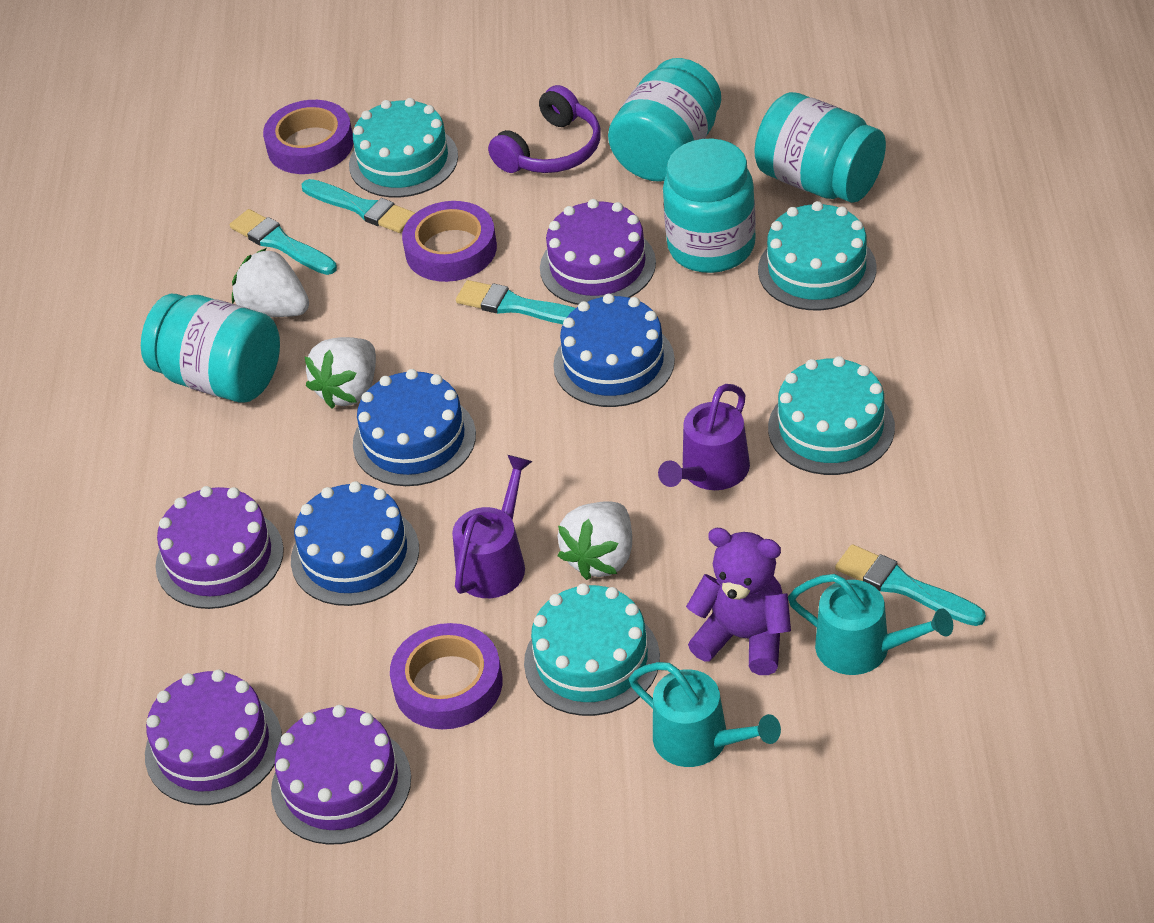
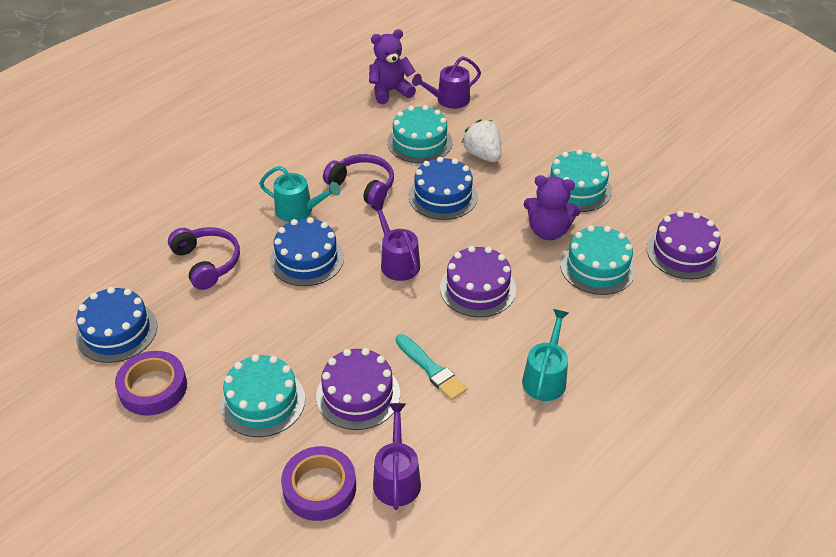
purple cake: [145,669,282,805] [155,486,284,609] [271,705,411,845] [540,199,656,305] = 4 -> [316,348,400,430] [440,246,516,317] [647,211,722,279] = 3
purple headphones: [488,85,601,173] = 1 -> [168,227,240,290] [323,154,394,206] = 2
purple tape: [263,100,353,174] [390,623,503,729] [402,201,497,282] = 3 -> [115,351,187,416] [281,446,356,521] = 2
purple teddy bear: [686,528,791,675] = 1 -> [369,29,416,104] [524,175,581,240] = 2
purple watering can: [452,455,533,598] [658,384,750,490] = 2 -> [371,202,420,281] [373,403,421,510] [412,56,481,109] = 3
turquoise brush: [230,209,337,275] [302,179,415,233] [456,280,575,324] [835,544,986,626] = 4 -> [396,334,467,400] = 1
turquoise jar: [141,294,280,403] [608,58,721,182] [663,139,756,273] [754,92,886,203] = 4 -> none = 0
white strawberry: [232,248,309,317] [305,337,376,408] [558,501,632,580] = 3 -> [462,119,501,162] = 1

